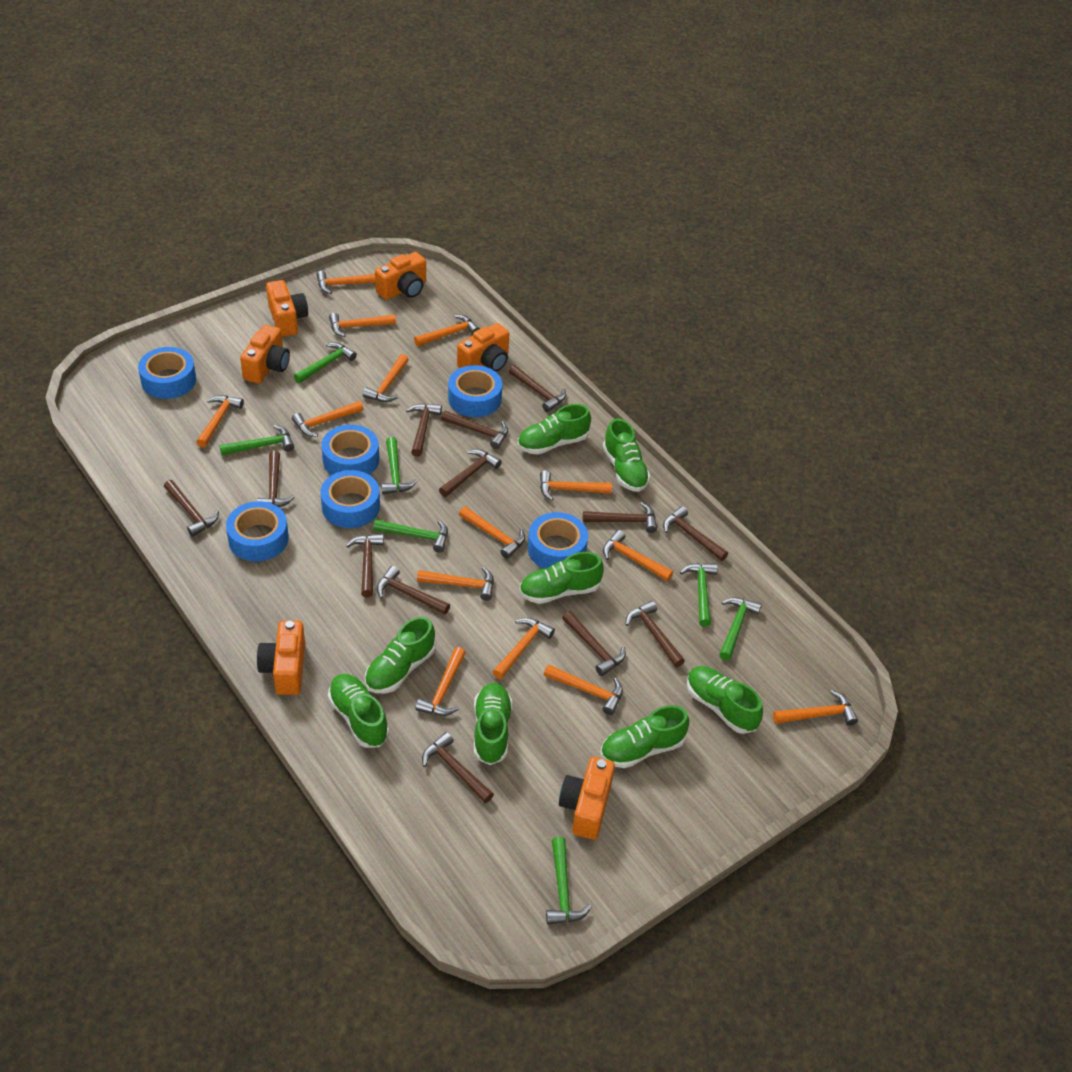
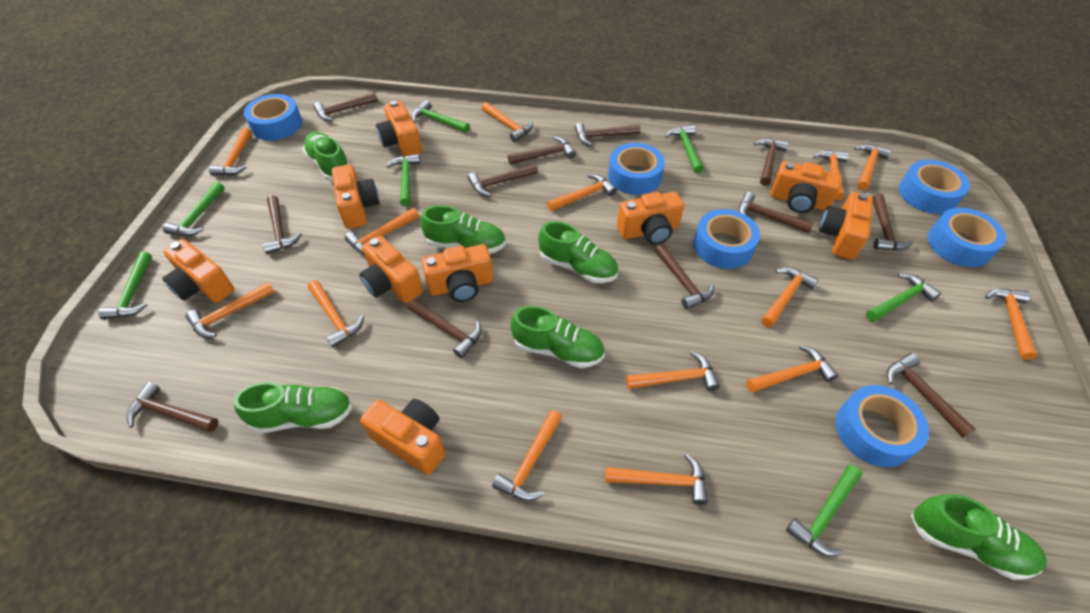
brown hammer: [164,480,219,537] [257,451,295,507] [346,534,384,597] [376,565,450,615] [406,403,442,457] [422,732,494,803] [439,449,502,497] [441,411,508,449] [509,365,566,412] [562,611,626,676] [583,502,657,533] [625,601,685,667] [663,506,728,561] = 13 -> [127,382,219,432] [263,195,302,254] [313,92,378,121] [408,299,482,358] [468,164,538,197] [508,136,576,165] [575,123,640,146] [654,244,714,310] [739,192,814,233] [754,138,789,186] [873,193,913,250] [887,353,976,438] = 12
green shoe: [328,674,389,748] [365,617,435,694] [474,683,512,765] [518,404,591,455] [519,552,604,604] [601,705,690,768] [603,418,650,492] [687,666,763,734] = 8 -> [234,382,352,433] [303,132,349,181] [421,205,506,254] [510,306,605,368] [538,221,618,283] [911,494,1047,580] = 6
orange camera: [240,325,290,384] [257,620,305,695] [266,280,308,337] [375,252,426,300] [457,323,509,372] [559,757,615,840] = 6 -> [162,239,235,303] [332,164,379,229] [359,236,423,303] [360,399,445,475] [376,101,422,157] [421,244,493,302] [617,192,684,245] [770,161,842,213] [819,192,873,260] = 9

